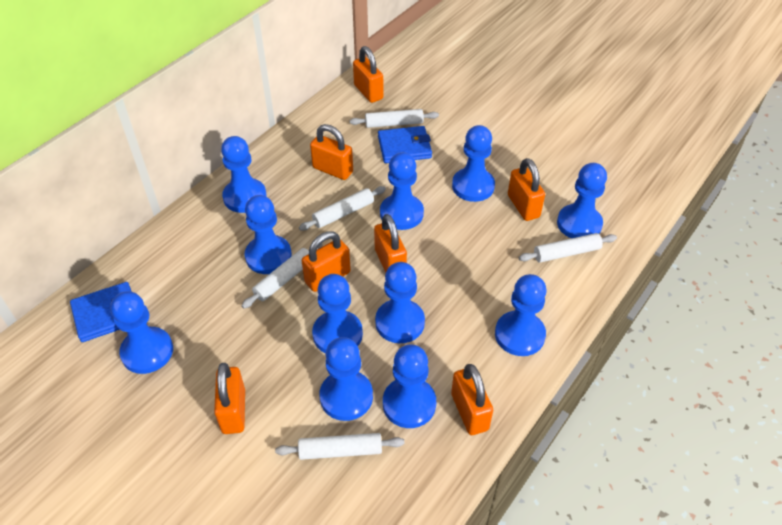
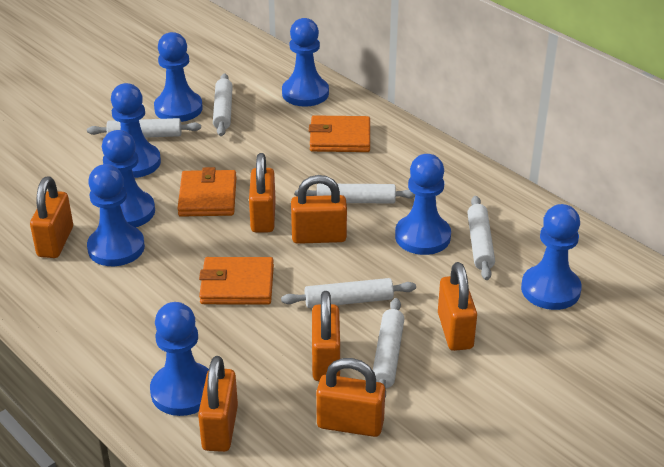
blue pawn: [110,291,173,374] [221,136,267,213] [245,195,292,274] [312,274,363,354] [319,337,373,421] [375,262,425,343] [380,152,424,230] [383,345,436,428] [452,125,495,202] [495,274,546,356] [557,163,607,238] = 11 -> [87,164,145,266] [102,130,155,227] [111,83,161,178] [150,302,209,416] [154,32,203,122] [282,18,329,107] [395,154,451,255] [521,204,582,310] = 8
blue wallet: [70,282,132,342] [378,126,432,163] = 2 -> none = 0
orange wallet: none = 0 -> [177,167,236,217] [199,257,274,305] [309,115,370,152] = 3
white rolling pin: [241,243,323,309] [275,433,404,460] [299,186,386,231] [349,109,439,128] [518,233,617,263] = 5 -> [87,118,201,138] [213,74,233,136] [281,278,416,308] [295,183,415,203] [373,298,405,397] [467,196,495,280] = 6

